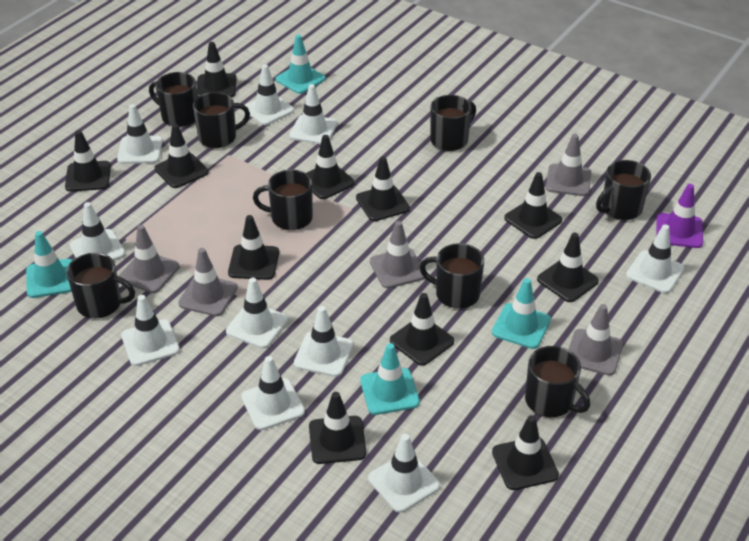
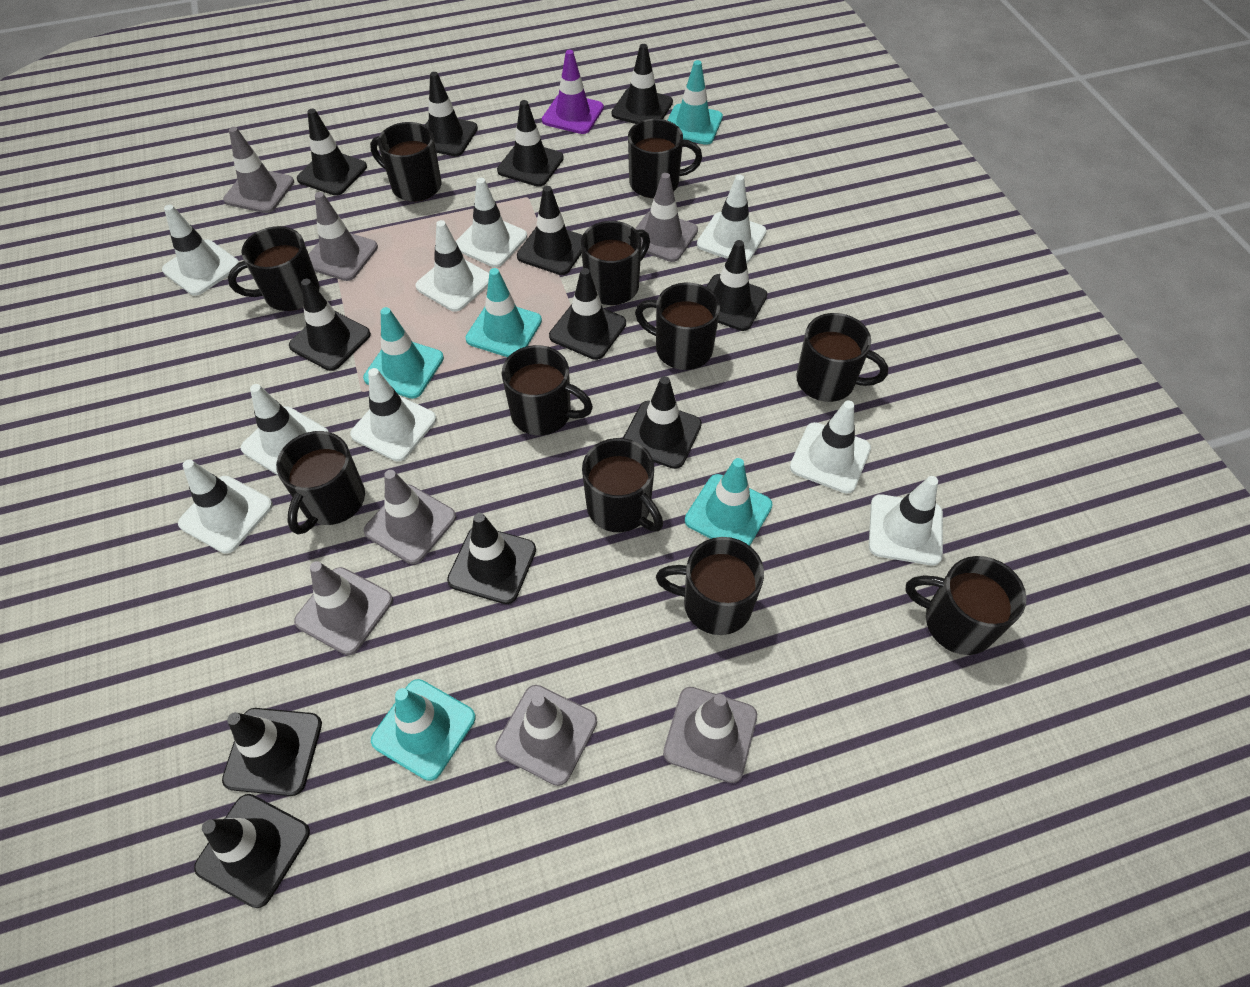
black mug: [66,253,135,319] [149,72,197,127] [193,92,250,148] [253,170,313,230] [419,243,484,309] [430,95,476,151] [525,346,590,417] [596,160,651,220] = 8 -> [228,226,320,311] [276,431,365,534] [370,122,441,202] [502,345,593,435] [581,221,650,305] [582,438,663,532] [628,119,702,198] [635,282,720,370] [656,537,764,635] [796,313,888,402] [905,556,1027,655] = 11
black traffic cone: [65,130,111,192] [155,124,209,188] [197,42,237,97] [228,215,279,280] [306,135,355,199] [309,392,367,464] [356,156,410,221] [390,293,454,366] [492,415,559,490] [504,172,562,239] [537,233,599,302] = 11 -> [194,794,310,908] [222,708,322,796] [289,279,371,371] [297,109,367,196] [425,72,478,156] [447,513,536,604] [497,100,564,187] [517,186,583,275] [549,268,626,360] [612,44,673,124] [623,376,702,469] [706,240,767,331] = 12
grey traffic cone: [119,225,179,293] [178,248,238,316] [370,221,425,288] [546,134,591,196] [568,304,623,376] = 5 -> [223,127,294,213] [294,561,393,655] [309,192,378,281] [364,470,456,564] [495,685,597,786] [635,173,698,262] [663,687,757,783] = 7
turquoise traffic cone: [26,231,73,298] [276,35,326,94] [360,343,420,415] [492,278,551,349] = 4 -> [363,307,444,399] [371,679,476,781] [465,268,542,357] [667,60,723,145] [685,458,773,546] = 5
white traffic cone: [69,202,125,261] [117,104,163,164] [121,295,180,366] [226,277,288,349] [241,356,305,430] [245,64,294,125] [289,84,338,144] [294,306,353,377] [368,434,440,513] [626,224,684,293] = 10 -> [162,205,239,296] [178,459,273,554] [240,384,329,475] [350,368,436,461] [415,220,489,312] [455,178,527,267] [697,175,767,263] [790,400,871,494] [869,476,943,566] = 9

